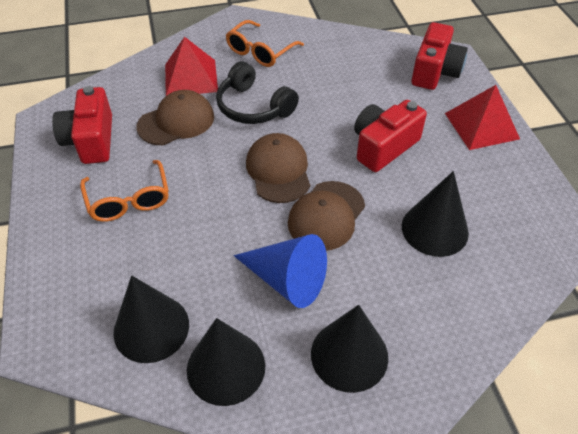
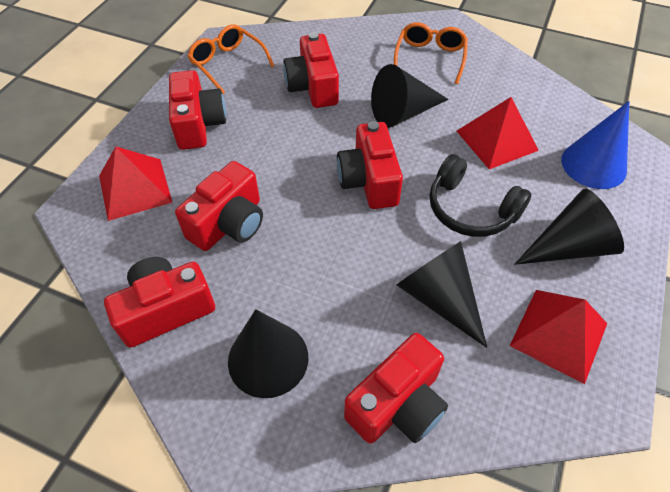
brown cap: [137,90,214,145] [246,133,310,203] [288,181,365,251] = 3 -> none = 0
red camera: [52,86,112,164] [354,100,427,172] [411,22,468,90] = 3 -> [104,257,215,348] [169,70,226,150] [175,161,263,251] [283,32,339,108] [337,121,403,209] [344,333,448,444] = 6
red pyramid: [165,37,218,96] [445,85,520,150] = 2 -> [99,147,173,221] [457,97,539,169] [510,290,607,384] = 3

